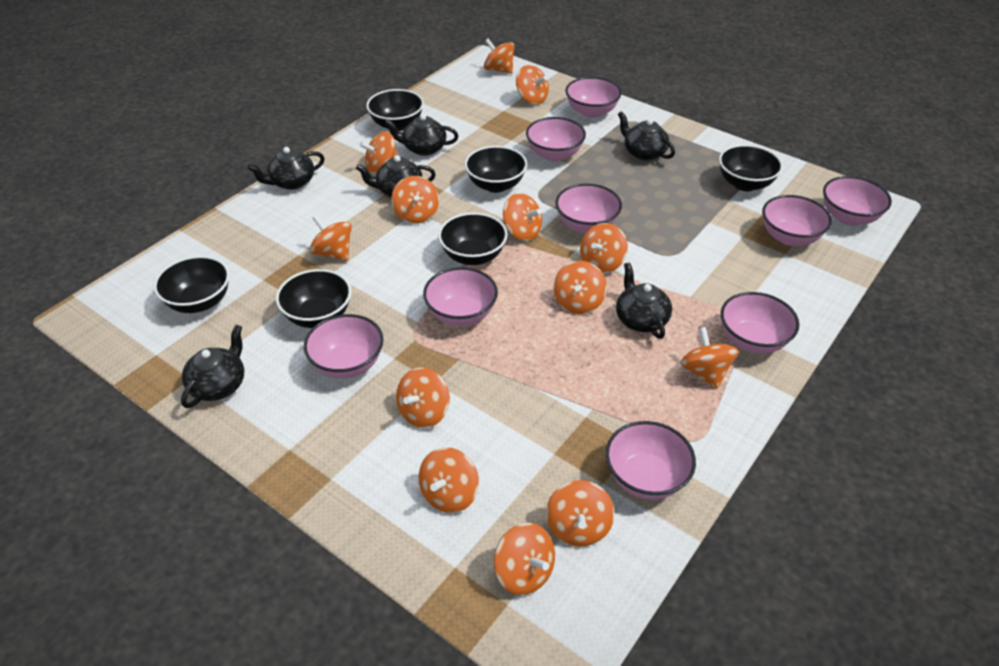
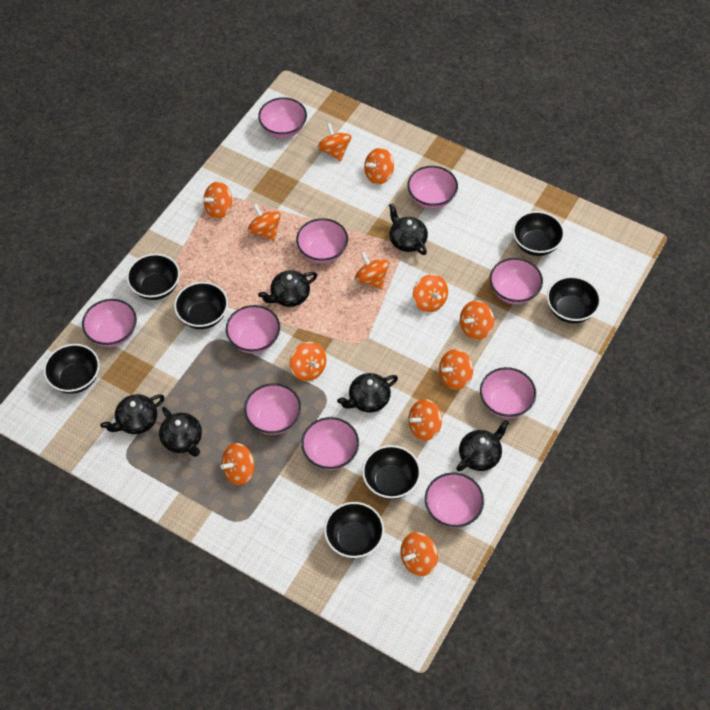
black bowl: [154,256,230,313] [276,269,351,328] [366,89,424,131] [438,213,507,265] [465,146,527,193] [719,145,783,191] = 6 -> [43,344,100,394] [127,254,180,300] [174,282,228,329] [324,502,384,558] [362,445,421,499] [512,211,565,256] [547,276,601,323] = 7
orange spinning top: [309,215,352,261] [359,132,398,174] [391,176,439,224] [396,367,450,428] [419,447,479,513] [484,39,515,74] [494,523,555,595] [503,193,542,241] [516,65,549,105] [546,480,615,547] [554,261,607,314] [580,223,628,274] [680,327,739,389] = 13 -> [203,181,232,219] [220,443,255,485] [248,204,281,241] [290,342,326,381] [318,123,351,161] [355,252,389,289] [364,148,394,184] [400,532,438,576] [408,399,442,441] [413,274,448,312] [439,349,473,390] [460,300,494,340] = 12
pink bowl: [304,314,384,379] [423,267,498,326] [526,117,586,161] [556,183,622,233] [565,77,622,118] [605,421,696,500] [721,292,799,354] [762,195,832,246] [823,176,892,226] = 9 -> [82,299,137,347] [226,305,280,354] [244,383,301,435] [258,97,307,138] [296,218,348,264] [301,417,359,470] [407,166,458,209] [425,472,484,528] [480,367,536,418] [490,258,543,304] = 10

